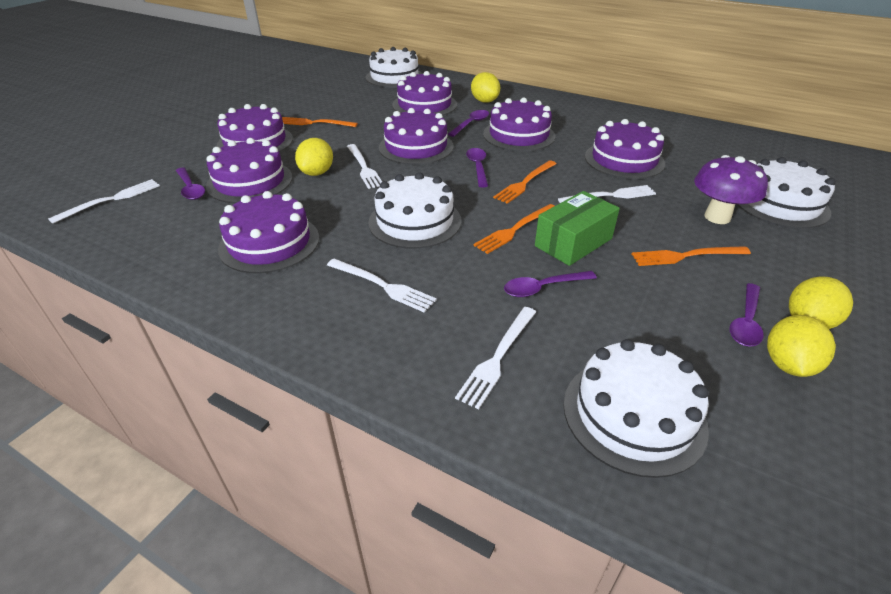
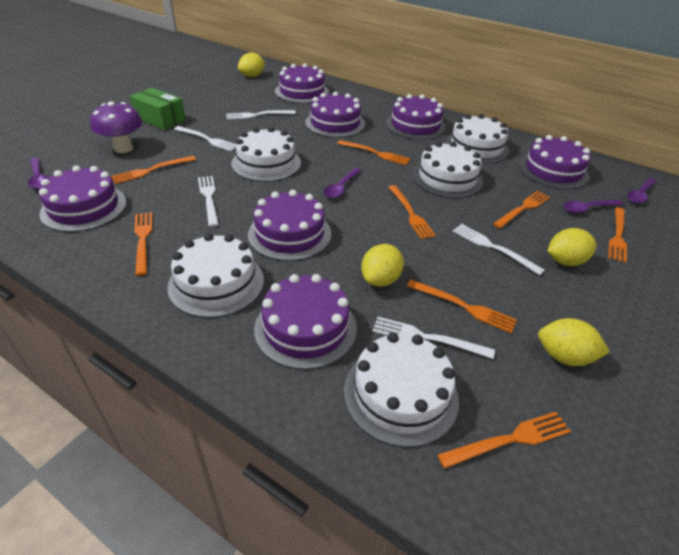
orange fork: [282,117,358,127] [473,204,554,254] [493,160,556,204] [631,246,751,266] = 4 -> [111,156,196,184] [134,212,152,276] [337,140,411,165] [388,185,436,239] [407,280,517,333] [437,412,571,469] [493,191,550,228] [608,207,627,263] = 8
purple spoon: [176,168,205,200] [448,110,489,137] [466,148,488,188] [504,271,597,297] [730,283,764,346] = 5 -> [28,158,49,189] [323,168,361,198] [563,200,623,213] [627,178,656,204] = 4
white cake: [366,47,423,88] [368,172,461,249] [563,339,709,478] [737,157,836,229] = 4 -> [167,233,264,318] [232,127,301,182] [344,333,459,448] [413,141,483,198] [445,114,509,163] = 5

